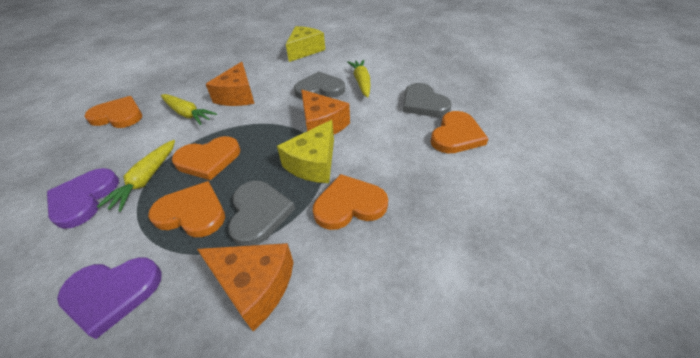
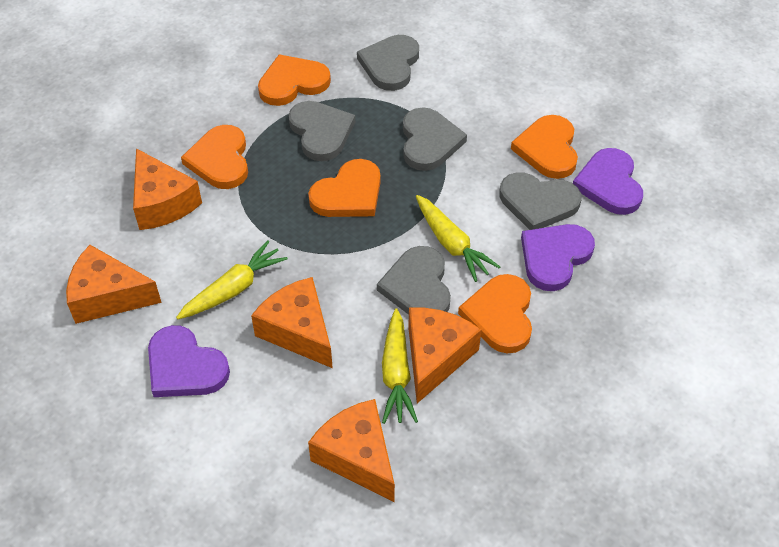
grey heart: [228,181,295,246] [294,71,345,99] [403,83,452,117] = 3 -> [289,101,355,161] [357,35,419,91] [377,246,451,315] [403,107,467,171] [499,172,582,230] = 5
orange cheese: [197,243,294,331] [206,62,255,106] [301,90,350,134] = 3 -> [66,245,162,324] [133,148,202,230] [251,277,333,368] [308,399,395,502] [408,308,481,403] = 5
purple heart: [47,168,119,229] [57,257,162,339] = 2 -> [148,325,230,397] [521,224,595,291] [573,148,643,215] = 3
yellow cheese: [277,120,334,183] [286,26,325,62] = 2 -> none = 0

